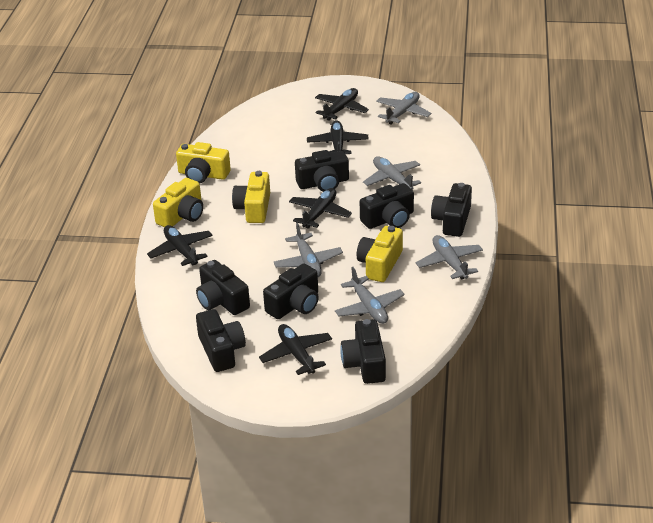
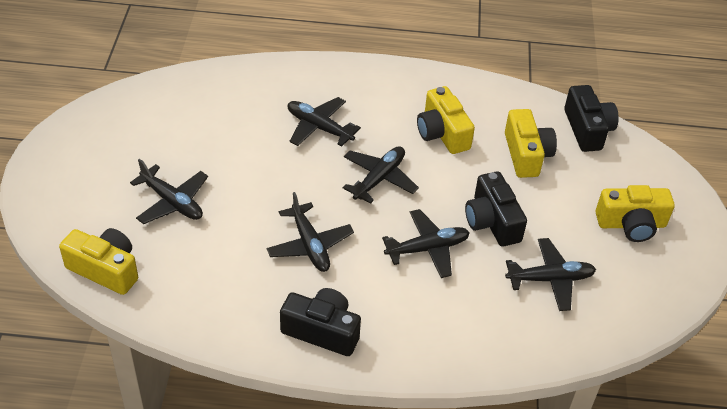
black camera: [196,260,250,315] [196,309,246,372] [263,263,319,319] [295,150,349,192] [340,319,386,384] [360,183,414,229] [431,183,472,237] = 7 -> [280,288,361,356] [465,171,527,247] [564,85,619,152] = 3
black plane: [147,225,213,266] [259,324,332,375] [289,188,352,229] [307,120,369,154] [315,88,369,121] = 5 -> [130,159,208,224] [266,192,354,272] [288,97,361,147] [343,146,419,204] [382,209,470,278] [505,238,596,311] = 6
grey plane: [274,222,343,277] [335,267,405,324] [363,156,421,190] [376,92,431,125] [416,235,483,280] = 5 -> none = 0

